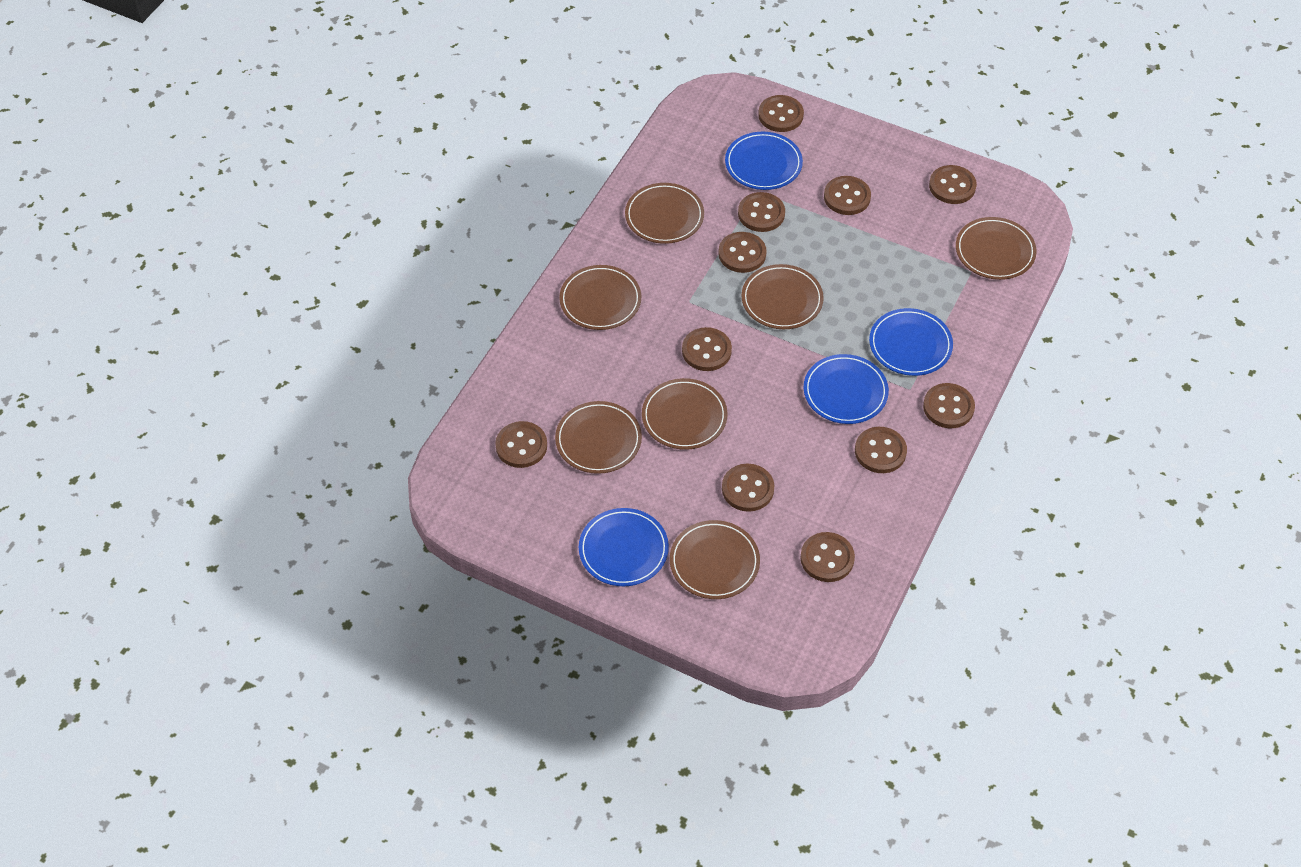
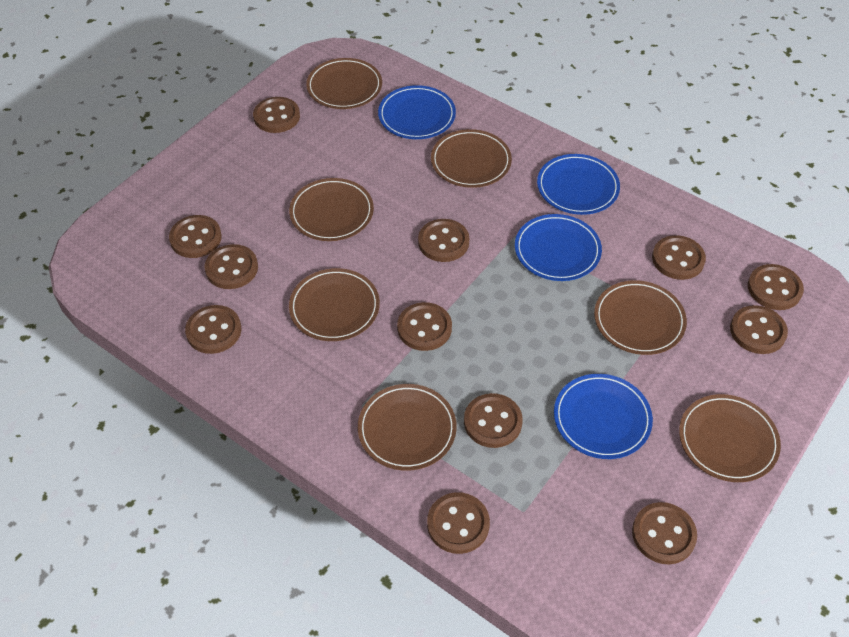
brown button: [495,421,547,468] [682,327,732,371] [718,232,767,273] [722,464,774,512] [738,192,785,232] [758,95,804,132] [800,532,855,582] [824,176,871,215] [855,427,907,473] [923,383,975,428] [929,165,977,204] = 11 -> [169,215,222,258] [185,305,241,354] [205,244,258,289] [253,97,300,133] [397,302,452,351] [418,219,469,262] [427,492,490,554] [464,393,523,448] [632,502,697,564] [652,235,706,280] [730,305,788,354] [748,264,804,310] = 12

